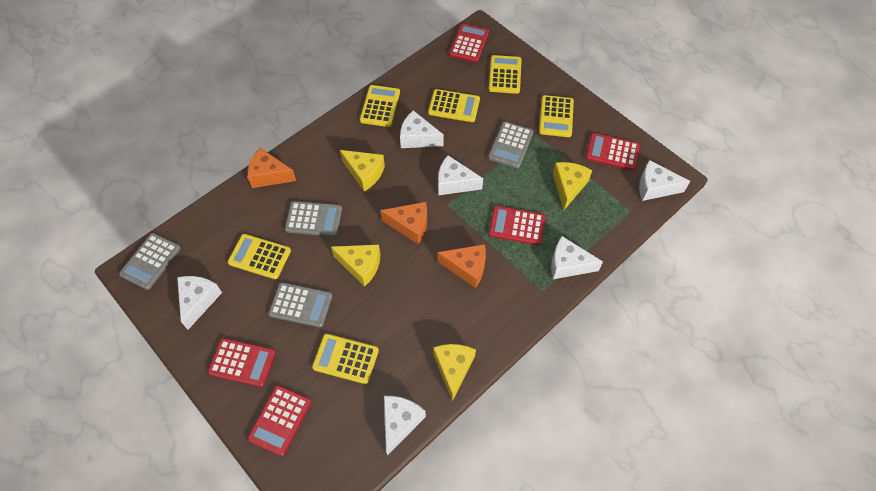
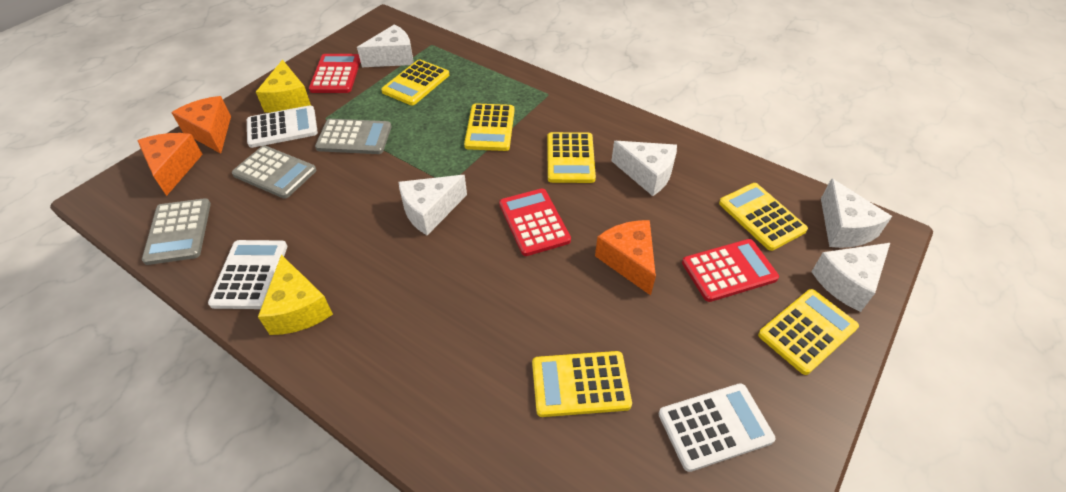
grey calculator: [119,233,181,290] [268,282,332,327] [285,201,342,237] [488,121,533,168] = 4 -> [142,198,211,265] [232,146,316,199] [315,119,392,154] = 3
red calculator: [208,338,276,387] [247,385,311,456] [449,23,489,62] [489,206,545,245] [586,133,640,171] = 5 -> [309,54,360,93] [499,189,571,256] [682,239,779,302] = 3
white calculator: none = 0 -> [208,240,287,309] [247,105,318,148] [659,383,775,472] = 3
white cheese: [177,276,222,330] [384,396,426,456] [400,110,444,148] [438,155,483,195] [551,236,603,279] [639,160,690,201] = 6 -> [357,24,414,67] [398,175,467,235] [611,141,677,196] [811,243,890,312] [821,178,892,248] = 5
yellow cheese: [331,244,380,287] [340,150,385,191] [433,344,476,401] [553,162,592,210] = 4 -> [256,60,311,113] [258,255,333,335] = 2

